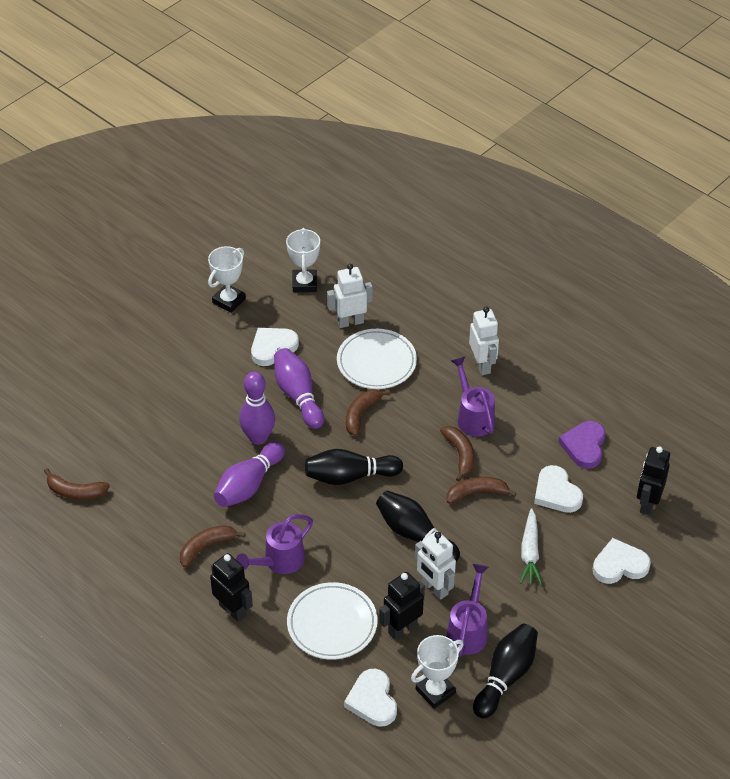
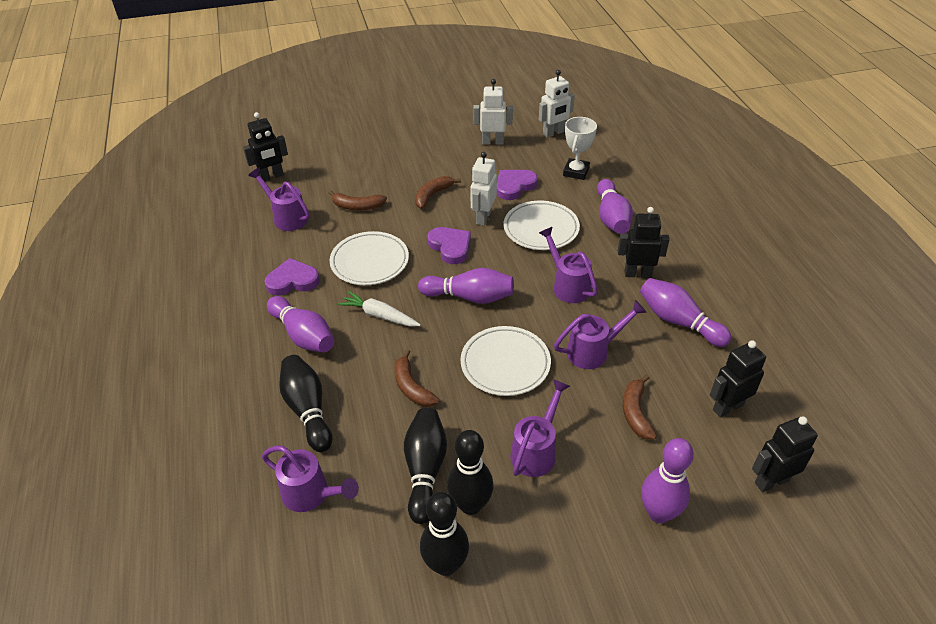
black bowling pin: [305,449,403,485] [376,490,460,561] [473,623,538,719] = 3 -> [279,355,332,452] [404,408,447,524] [420,492,469,576] [447,430,494,515] = 4
black robot: [210,553,253,622] [379,572,425,640] [637,446,670,515] = 3 -> [243,112,288,181] [618,207,670,278] [710,340,766,418] [752,416,818,492] = 4
brown banana: [44,468,110,500] [180,525,245,567] [346,389,391,436] [440,426,474,482] [446,477,517,504] = 5 -> [329,191,387,210] [394,349,439,407] [415,176,461,209] [623,374,657,439] = 4
purple bowling pin: [214,441,285,507] [239,372,275,445] [274,348,324,429] = 3 -> [267,296,334,352] [418,268,514,304] [597,179,633,234] [640,278,732,347] [641,438,694,523] = 5
purple heart: [558,421,605,469] = 1 -> [264,258,320,295] [427,227,471,264] [497,170,538,200] = 3
purple watering can: [236,514,313,574] [446,564,489,657] [451,357,495,437] = 3 -> [248,168,310,231] [262,445,359,512] [510,379,570,477] [539,227,598,303] [554,300,647,369] = 5
white heart: [251,328,299,366] [344,669,397,727] [534,465,583,513] [593,538,651,584] = 4 -> none = 0
white plate: [287,582,378,660] [337,329,417,389] = 2 -> [329,231,409,285] [460,326,551,396] [504,201,580,250] = 3
white trophy: [208,246,246,313] [286,228,320,292] [411,635,464,709] = 3 -> [563,117,597,180] = 1

